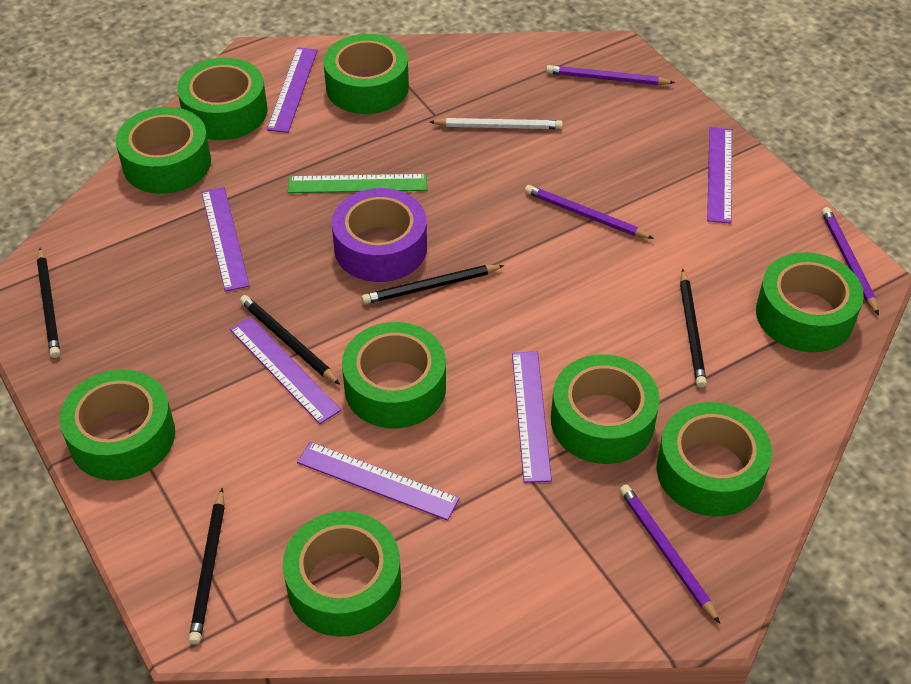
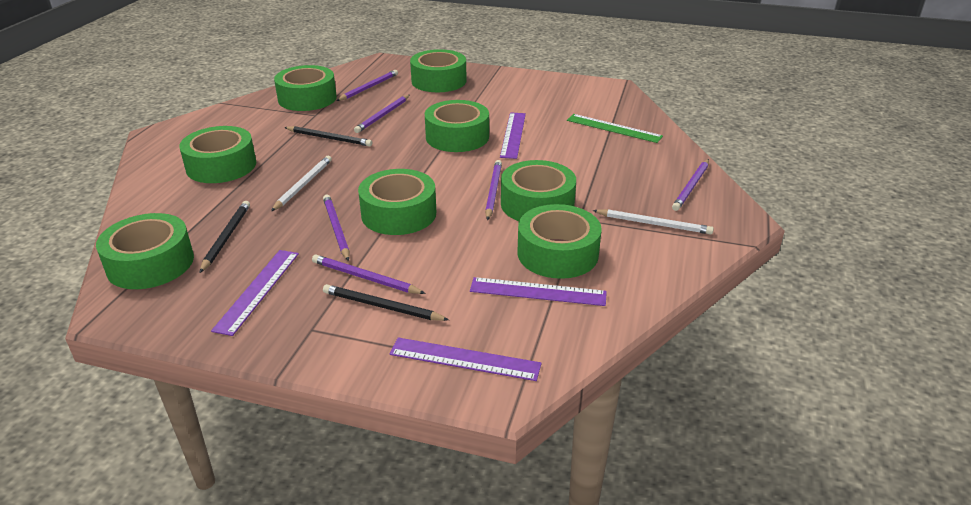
black pencil: [37,248,60,358] [189,488,225,645] [240,295,340,385] [361,265,505,304] [680,269,707,388] = 5 -> [200,201,250,273] [284,126,372,147] [323,284,449,321] = 3
green tape: [59,369,175,481] [116,107,211,194] [177,58,267,140] [283,511,401,637] [324,34,409,114] [342,322,446,429] [551,354,660,464] [656,402,772,517] [756,252,864,352] = 9 -> [96,213,194,289] [179,126,256,183] [274,65,337,111] [358,169,436,235] [410,49,467,92] [425,100,489,152] [501,160,576,221] [517,204,602,279] = 8
purple pencil: [525,185,654,239] [546,65,675,85] [620,485,720,624] [822,207,879,315] = 4 -> [312,254,426,294] [323,195,349,261] [336,70,398,101] [354,95,410,133] [485,160,502,220] [672,159,709,211] = 6
purple ruler: [201,187,250,292] [230,317,341,424] [267,47,318,133] [297,442,459,521] [512,352,552,483] [707,127,732,224] = 6 -> [211,250,299,336] [390,337,542,381] [470,277,607,306] [500,112,526,159] = 4
purple tape: [332,188,427,282] = 1 -> none = 0
white pencil: [430,118,563,129] = 1 -> [271,156,332,211] [593,209,714,235] = 2

